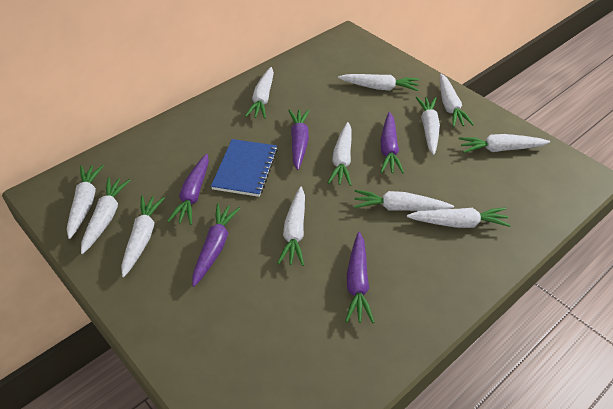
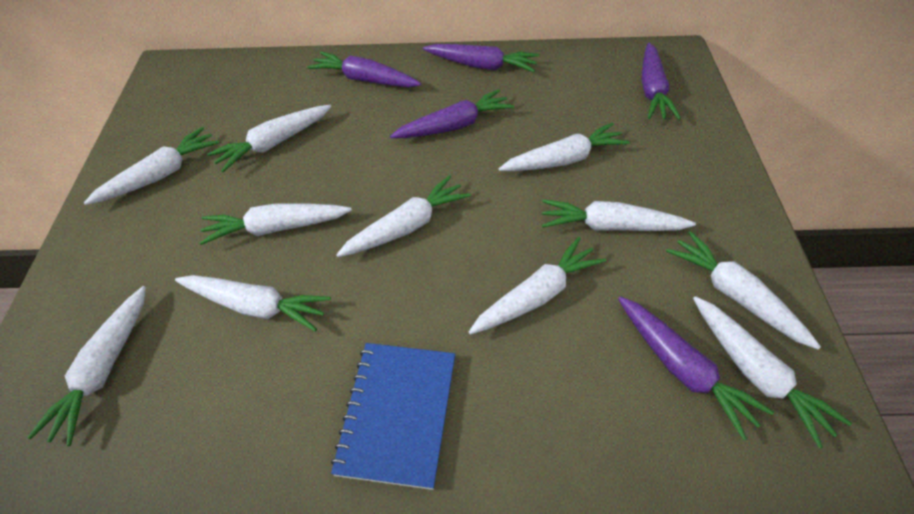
white carrot: [67,165,104,239] [81,177,131,254] [121,196,165,277] [245,67,274,119] [277,186,305,266] [328,122,352,186] [338,74,419,91] [354,190,454,211] [407,207,511,228] [416,97,440,155] [440,74,474,127] [459,134,550,153] = 12 -> [27,286,146,446] [84,127,220,205] [175,275,331,332] [199,203,352,245] [207,105,331,172] [336,175,471,257] [469,237,606,335] [499,123,630,171] [542,199,696,231] [666,231,821,350] [693,296,852,448] = 11

